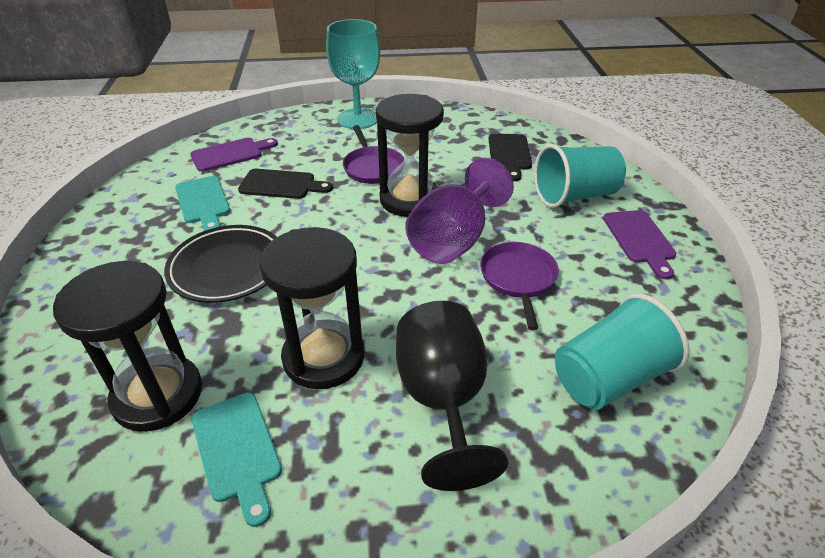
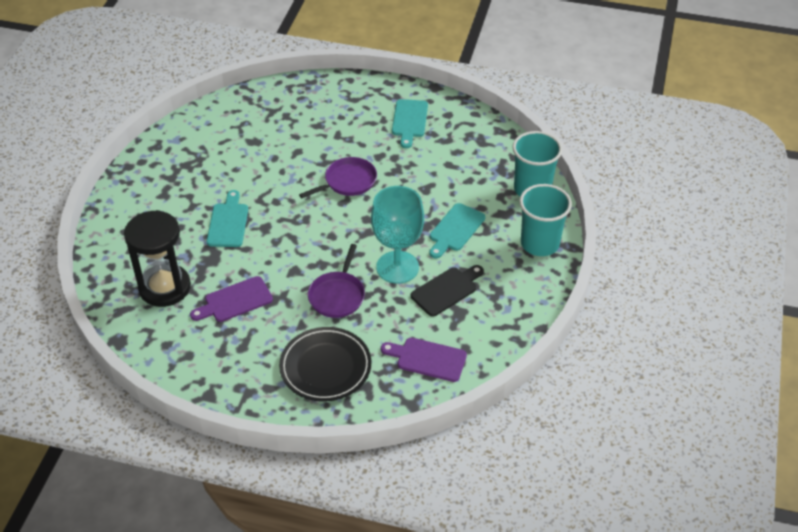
black cutting board: [238,169,333,199] [488,134,532,181] = 2 -> [411,265,484,317] = 1
black goblet: [396,301,508,491] = 1 -> none = 0
black hourglass: [53,261,202,432] [259,227,365,389] [376,94,444,217] = 3 -> [124,210,191,307] = 1
purple goblet: [405,158,514,264] = 1 -> none = 0
turquoise cutting board: [175,176,230,231] [192,392,282,527] = 2 -> [207,190,248,247] [392,99,428,148] [429,203,485,258] = 3

